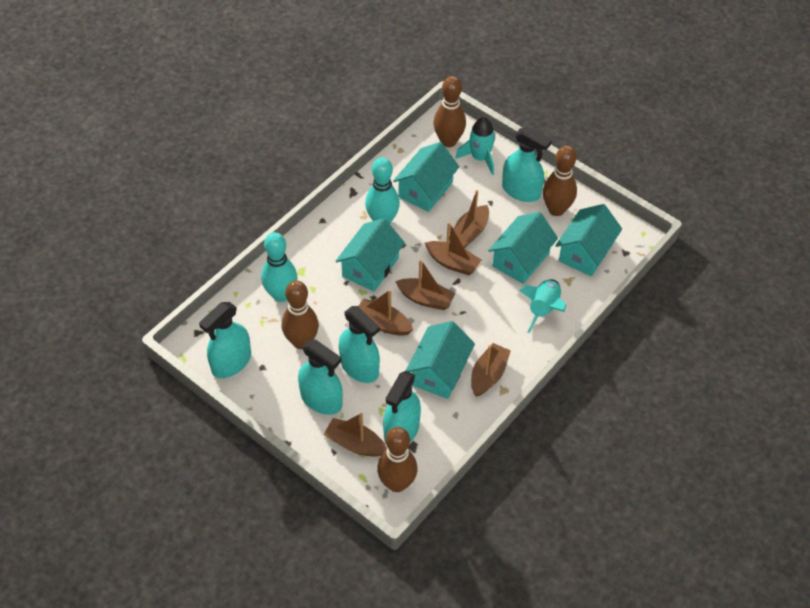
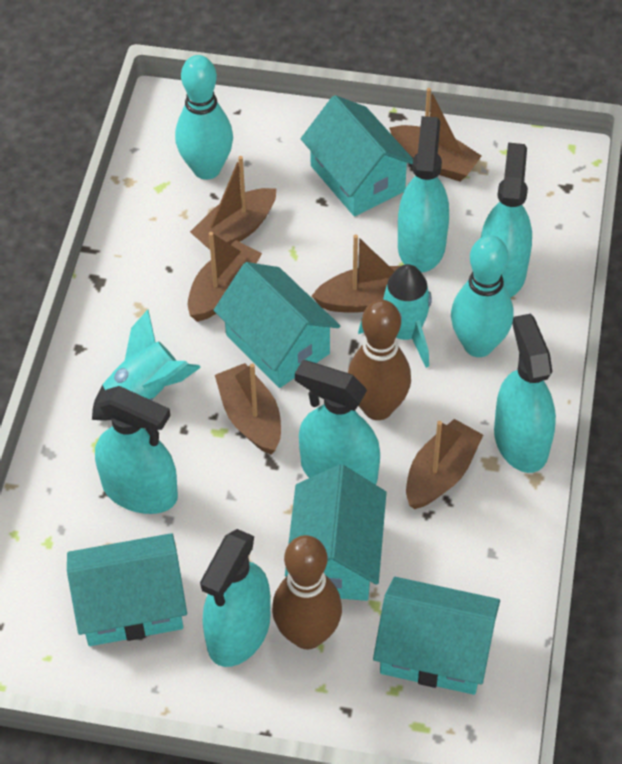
brown bowling pin: [282,280,319,349] [377,427,417,492] [433,76,466,147] [543,145,577,216] = 4 -> [272,535,342,649] [348,300,411,420] = 2
turquoise spray bottle: [199,302,251,378] [298,339,343,415] [339,306,380,383] [383,371,421,444] [502,126,552,202] = 5 -> [95,386,178,514] [200,529,271,667] [295,360,380,485] [398,116,449,272] [481,143,532,298] [494,314,556,473] = 6

